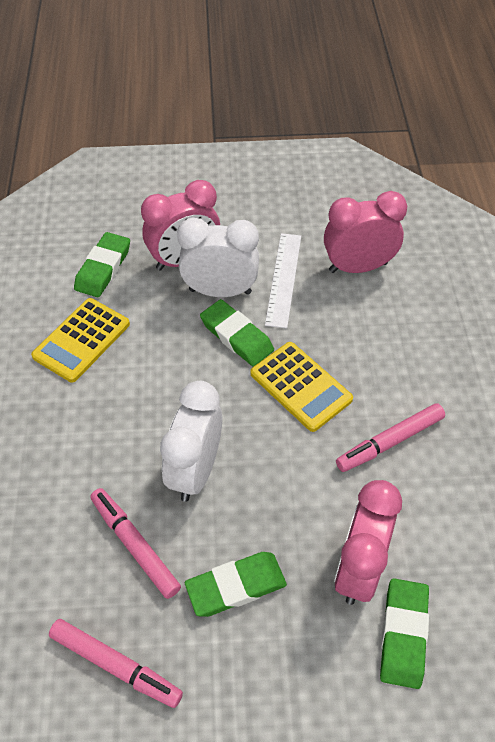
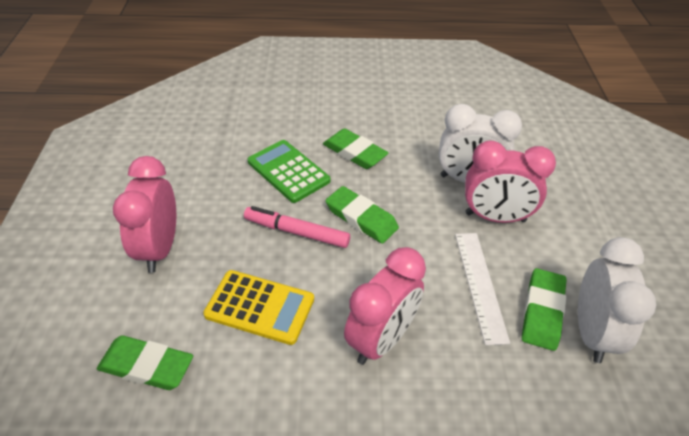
green calculator: none = 0 -> [248,140,331,203] = 1
pink marker: [49,619,183,708] [90,488,181,599] [336,403,445,472] = 3 -> [244,206,350,248] = 1
yellow calculator: [31,298,130,382] [250,342,353,432] = 2 -> [203,270,314,345] = 1

